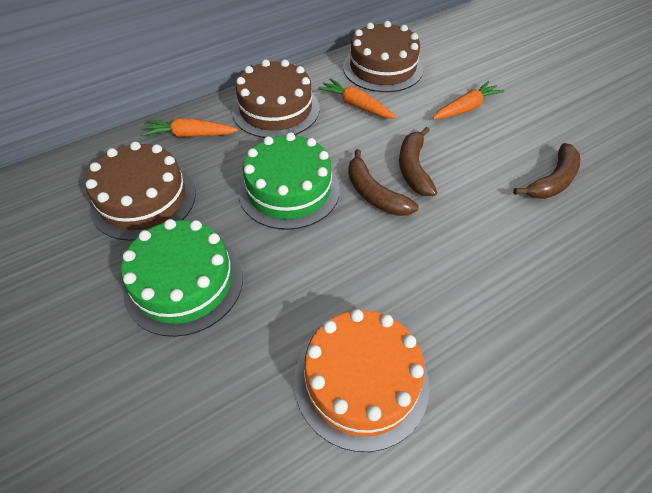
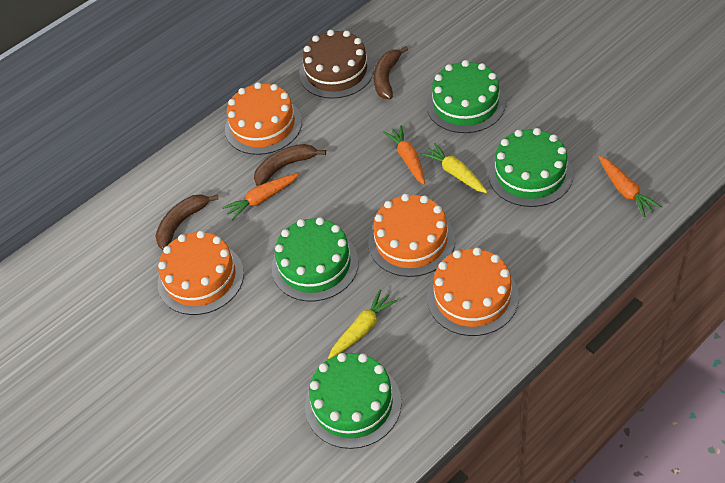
brown cake: [86,142,196,241] [232,59,320,138] [343,21,423,92] = 3 -> [299,30,374,99] = 1
green cake: [121,219,243,337] [238,133,340,230] = 2 -> [272,217,359,301] [305,353,401,449] [427,60,506,133] [488,128,573,207] = 4
orange cake: [294,309,430,452] = 1 -> [158,231,244,315] [225,82,302,155] [368,194,455,277] [427,247,519,336] = 4
yellow carrot: none = 0 -> [328,289,398,359] [421,143,487,193] = 2

